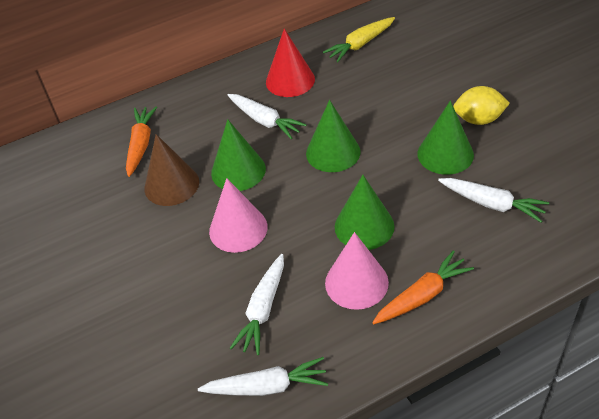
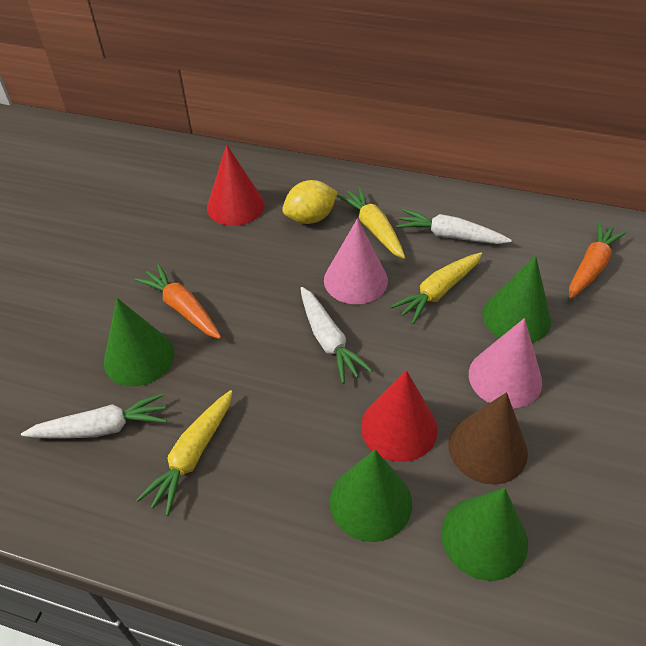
red cone: [266,29,315,97] = 1 -> [207,144,265,226] [361,370,438,462] = 2
white carrot: [198,357,328,396] [228,94,307,139] [230,254,284,355] [438,178,549,223] = 4 -> [21,393,167,439] [300,287,372,384] [396,209,512,244] = 3
yellow carrot: [323,17,395,62] = 1 -> [136,390,233,516] [337,187,405,259] [390,253,482,324] = 3

